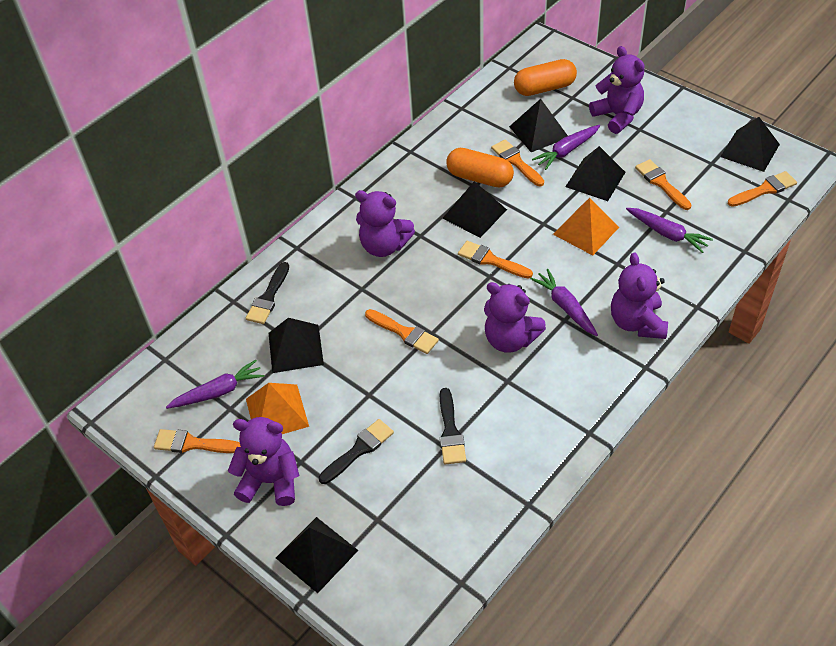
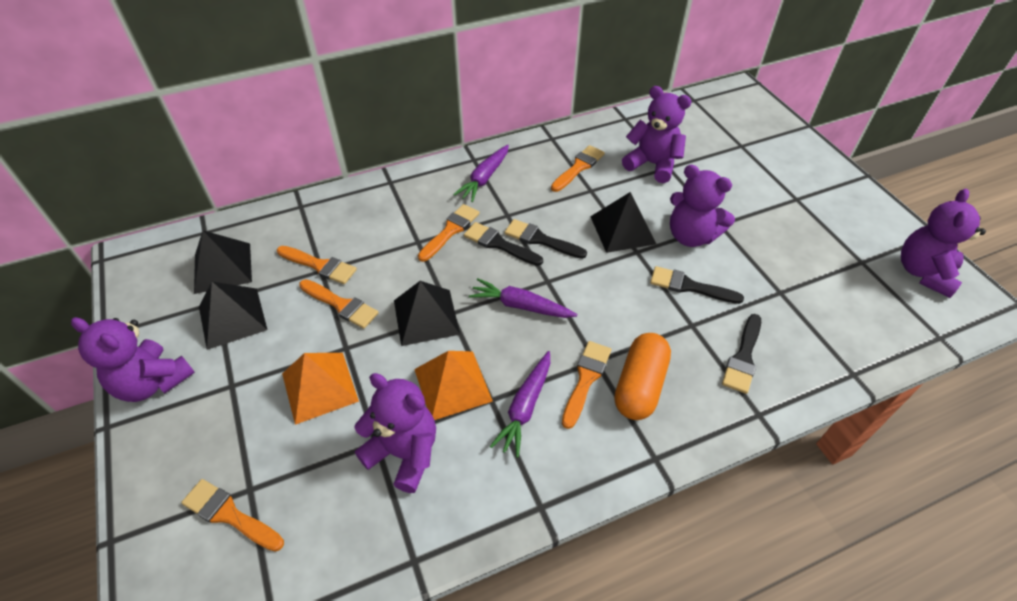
black brush: [246,262,289,324] [319,419,394,484] [440,388,466,465] = 3 -> [464,222,543,266] [504,219,587,259] [650,266,744,304] [722,314,761,394] = 4
black pyramid: [269,318,324,373] [276,517,359,593] [442,181,507,238] [509,99,568,152] [565,146,626,201] [720,117,780,172] = 6 -> [194,230,252,294] [199,282,267,350] [394,281,460,346] [590,192,656,253] = 4
orange capsule: [446,148,514,187] [514,59,577,96] = 2 -> [614,333,671,420] = 1
purple carrot: [166,360,264,409] [530,269,598,336] [532,125,600,170] [626,208,713,253] = 4 -> [453,145,509,202] [469,278,578,318] [490,351,550,458] = 3

